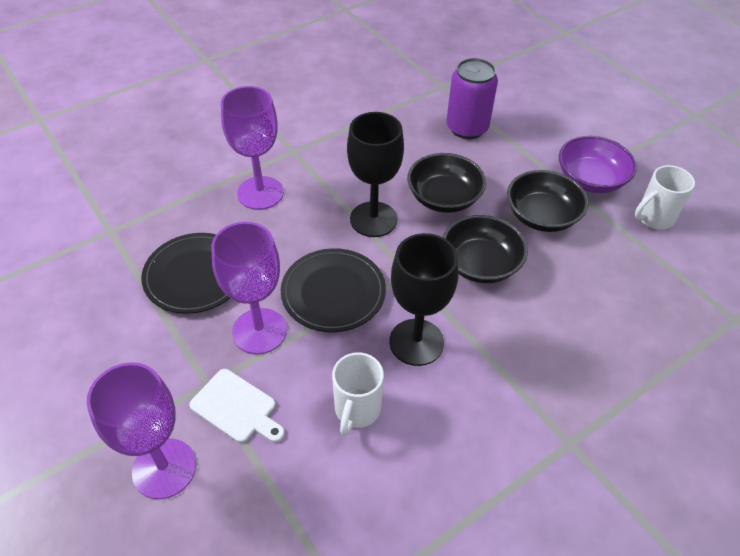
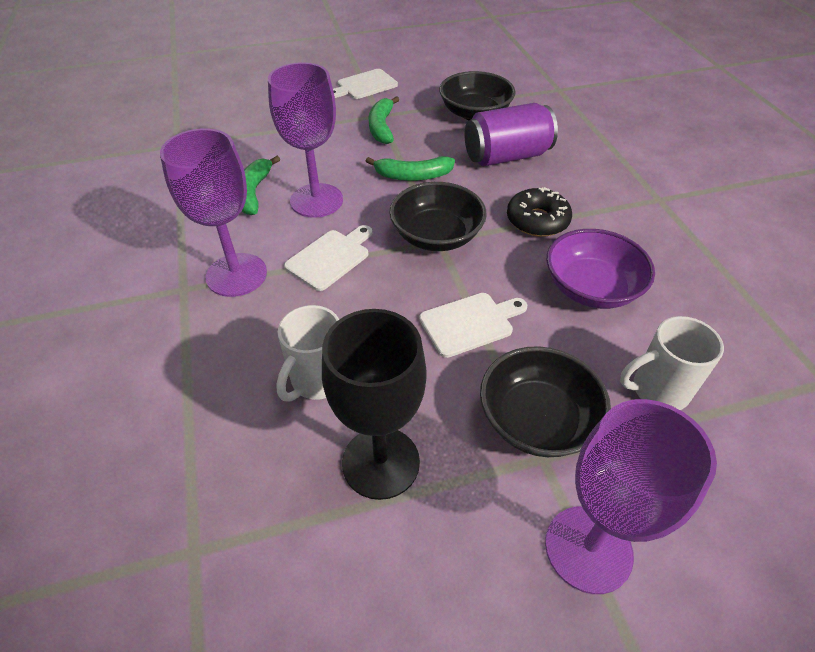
black donut: none = 0 -> [507,187,572,237] = 1
black goblet: [347,112,404,237] [389,233,458,366] = 2 -> [322,309,427,500] = 1
black plate: [141,233,230,314] [281,248,386,332] = 2 -> none = 0
green banana: none = 0 -> [242,156,280,215] [366,156,455,181] [369,96,399,144] = 3
white cutting board: [189,369,285,443] = 1 -> [284,225,372,291] [333,69,398,99] [419,293,527,358] = 3

